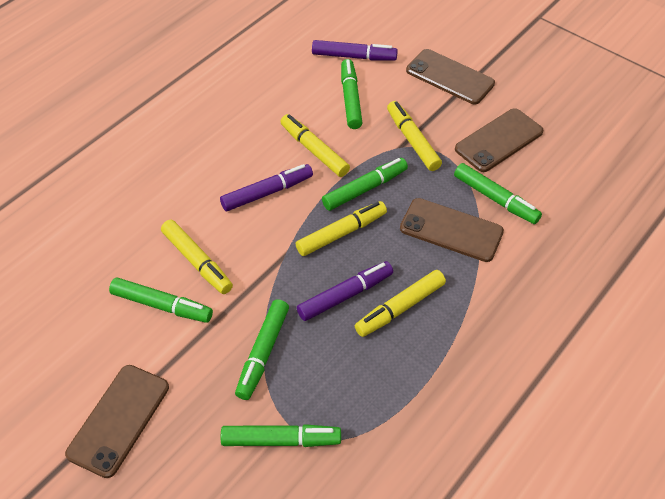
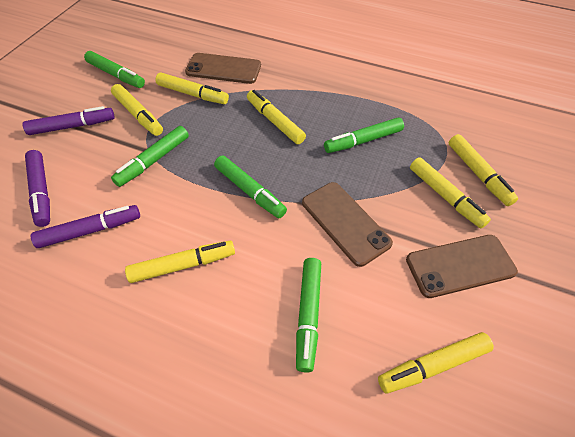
brown phone: [65,365,169,478] [400,198,504,262] [406,49,495,104] [455,108,543,172] = 4 -> [185,53,261,84] [302,182,393,267] [406,235,518,298] = 3
green marker: [109,277,213,323] [221,424,341,447] [235,299,289,400] [322,158,408,211] [341,59,362,129] [454,163,542,224] = 6 -> [84,51,145,88] [111,126,189,187] [214,156,287,218] [296,258,321,373] [324,117,404,153] = 5
yellow marker: [161,220,233,294] [280,114,350,177] [296,201,387,256] [355,270,446,337] [387,101,442,171] = 5 -> [111,84,163,136] [125,241,235,283] [156,73,229,104] [247,90,306,144] [378,332,494,393] [410,157,491,228] [449,134,518,206] = 7

